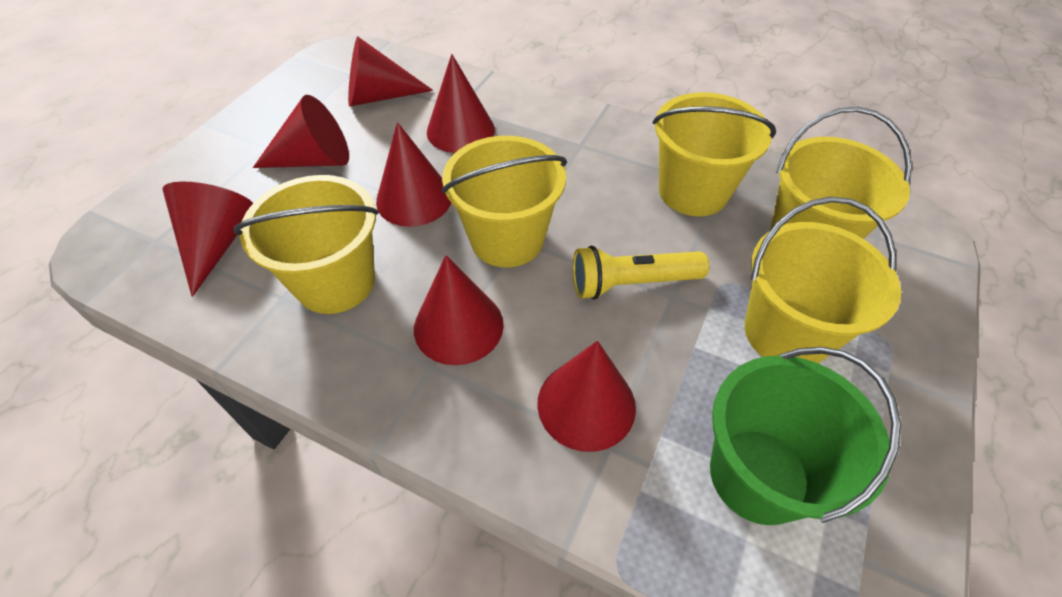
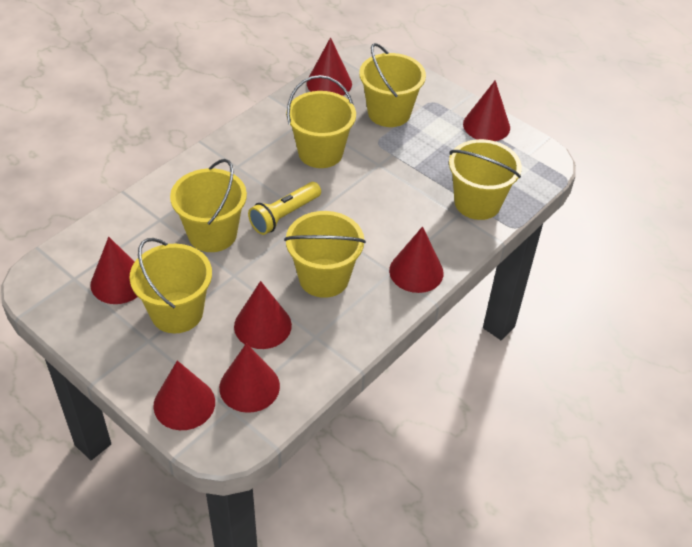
green bucket: [710,347,901,525] = 1 -> none = 0
yellow bucket: [234,175,379,314] [442,136,567,267] [653,92,776,216] [745,196,901,363] [770,107,912,239] = 5 -> [129,238,212,333] [170,159,247,252] [284,211,366,298] [287,75,356,168] [359,43,426,127] [449,139,522,220] = 6

